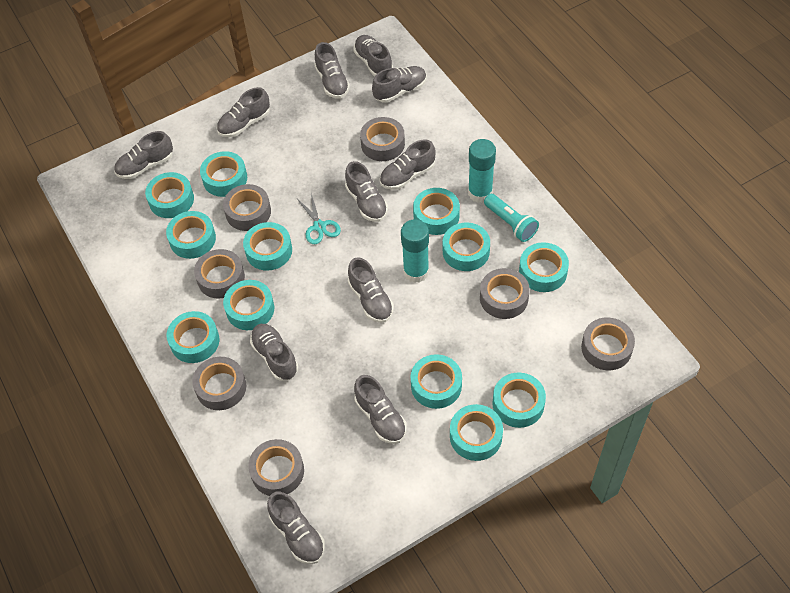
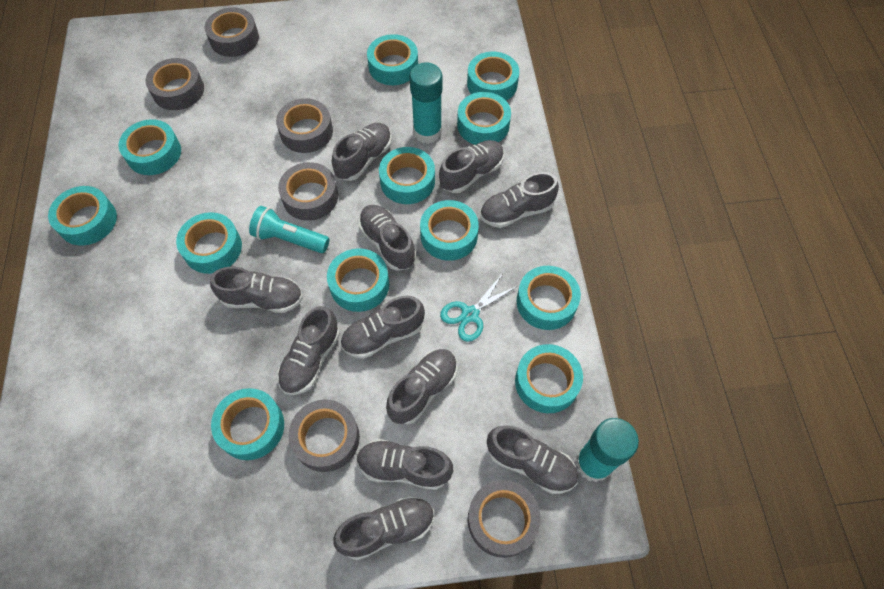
grey tape: [192,357,246,410] [194,249,245,299] [223,184,271,231] [248,439,304,496] [360,117,405,161] [480,268,530,319] [581,318,635,370] = 7 -> [146,58,204,110] [205,7,259,57] [276,98,333,153] [278,162,338,221] [288,399,360,472] [468,480,541,558] = 6

